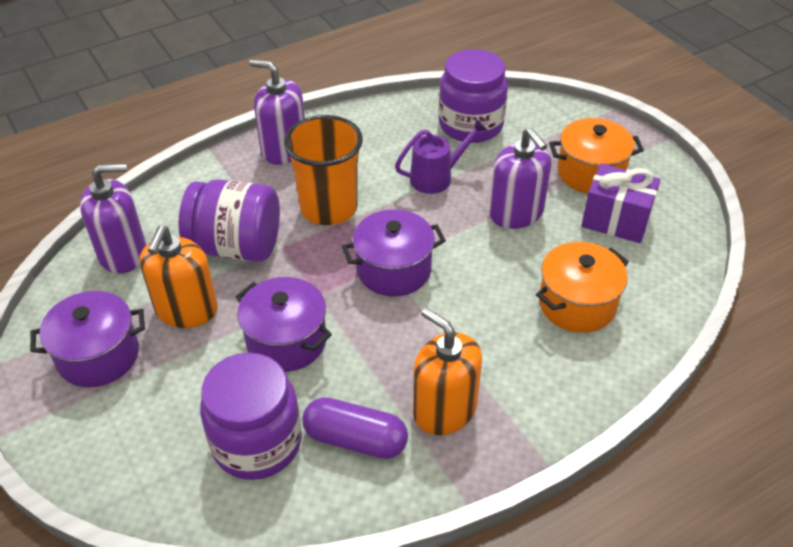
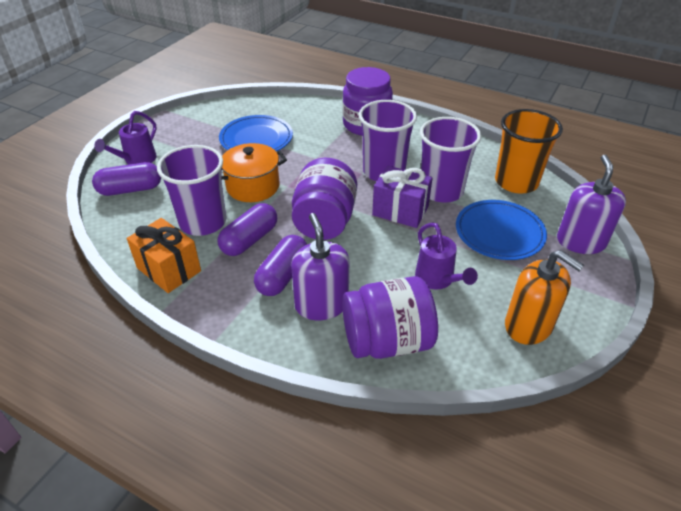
blue plate: none = 0 -> [219,115,293,151] [456,200,547,260] = 2
orange gift: none = 0 -> [127,218,201,293] = 1
orange pot: [536,242,629,333] [549,118,644,194] = 2 -> [221,143,287,202] = 1
orange soap dispenser: [140,226,218,328] [413,308,482,435] = 2 -> [505,250,584,345] = 1
purple capsule: [302,397,408,459] = 1 -> [92,162,161,196] [218,203,277,256] [254,235,307,296] = 3
purple cup: none = 0 -> [157,145,226,236] [359,100,417,181] [420,117,481,202] = 3
purple pot: [30,291,145,387] [236,277,332,372] [342,210,446,296] = 3 -> none = 0
purple soap dispenser: [80,164,146,274] [249,59,305,165] [489,127,551,229] = 3 -> [291,213,349,320] [557,155,626,254] = 2
purple watering can: [395,119,487,194] = 1 -> [94,111,157,165] [415,222,478,290] = 2

